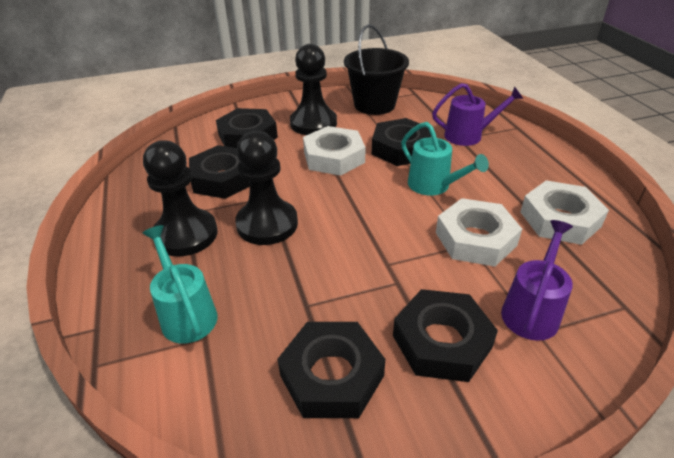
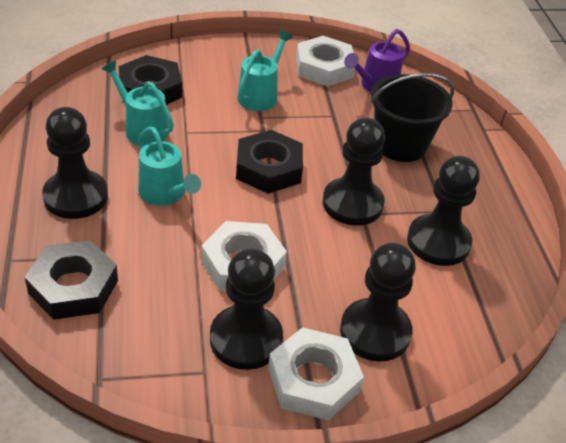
black nut: [189,145,250,199] [216,108,278,148] [278,322,385,418] [372,118,431,166] [393,289,498,382] = 5 -> [25,240,118,320] [118,55,182,105] [236,130,303,194] = 3
black pawn: [143,140,217,256] [235,131,298,245] [290,44,337,135] = 3 -> [42,107,108,219] [210,248,283,370] [323,118,385,226] [340,243,416,362] [407,156,480,266] = 5
purple watering can: [432,83,523,146] [501,220,573,341] = 2 -> [344,29,410,92] = 1
turquoise watering can: [143,225,218,344] [401,122,489,196] = 2 -> [102,61,174,146] [138,127,201,206] [237,30,293,111] = 3

